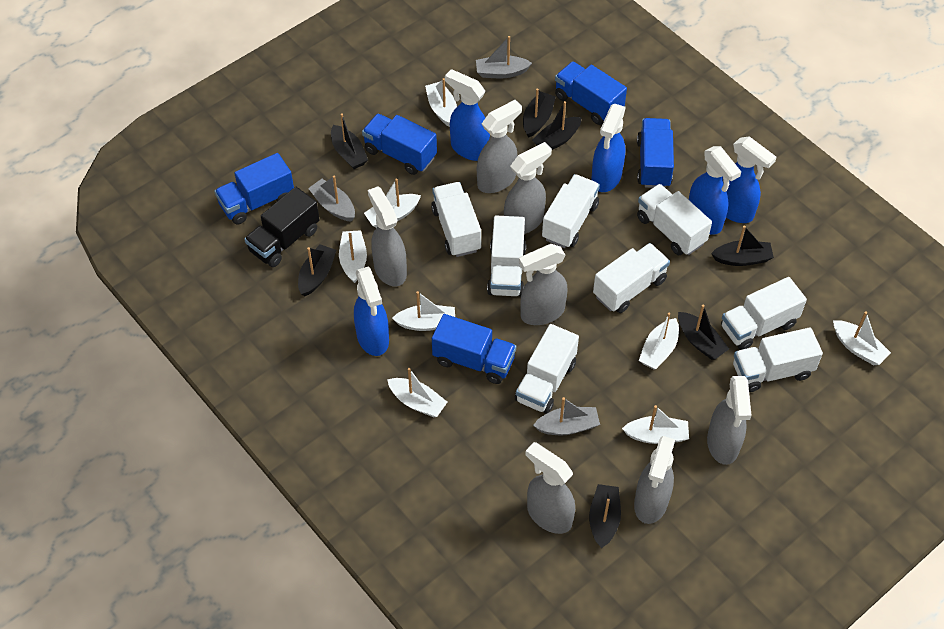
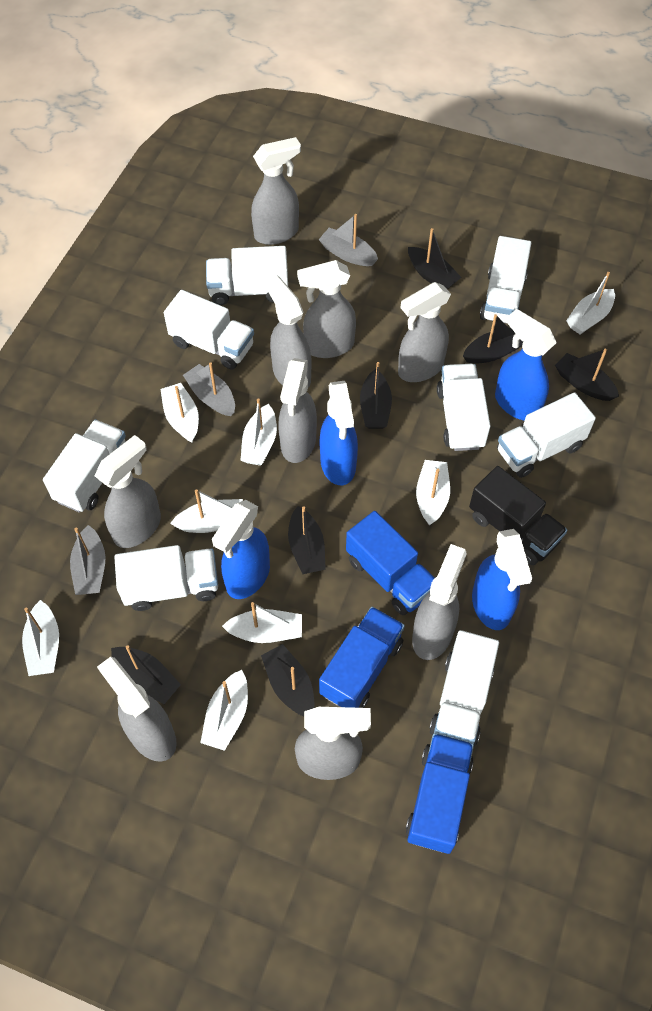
blue spray bottle: [354,267,389,356] [445,69,490,161] [591,104,626,192] [689,146,741,235] [722,136,776,223] = 5 -> [212,500,270,599] [320,381,358,485] [472,529,532,630] [495,309,557,421] = 4
blue truck: [214,153,294,225] [362,114,437,175] [432,314,516,384] [555,61,627,125] [637,118,674,188] = 5 -> [319,607,405,708] [346,511,435,615] [406,733,474,854] = 3
grey spray bottle: [368,186,407,287] [477,100,522,193] [504,142,552,234] [519,244,567,325] [525,442,575,534] [634,436,675,524] [707,376,752,465] = 7 -> [95,435,161,548] [97,657,177,762] [251,137,301,245] [265,275,312,388] [279,358,317,463] [295,707,371,780] [297,260,356,358] [398,282,451,382] [412,544,467,660] = 9

